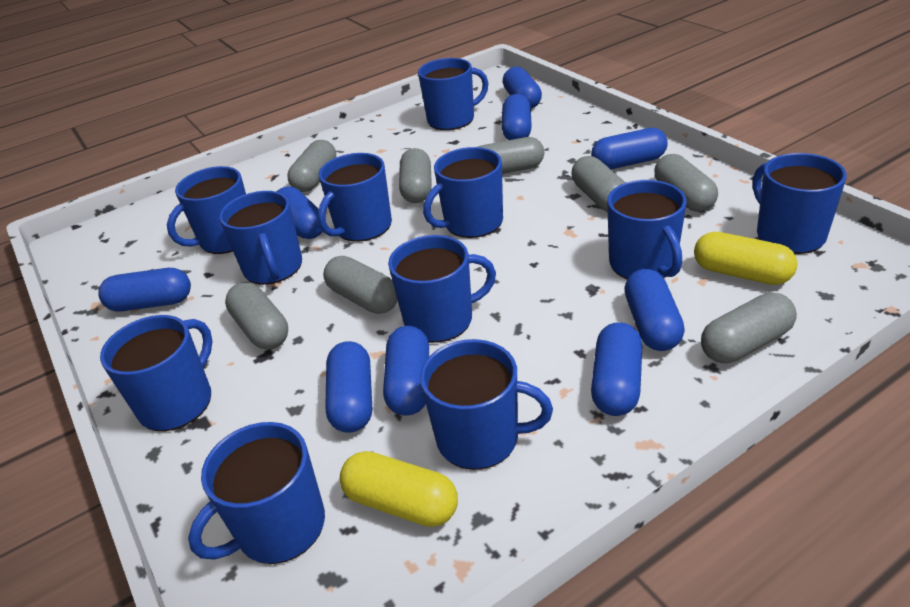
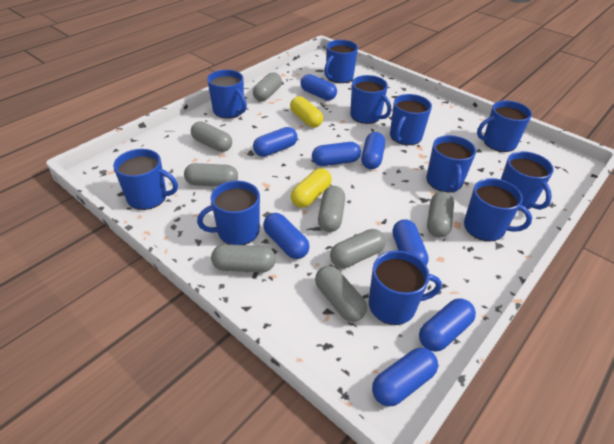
blue capsule: [98,268,191,312] [277,186,322,239] [325,341,372,433] [383,326,429,416] [502,94,532,140] [503,67,542,109] [591,128,667,169] [591,322,642,416] [625,269,685,351] = 9 -> [253,127,298,157] [263,213,309,259] [300,74,337,100] [312,142,361,166] [361,132,385,169] [372,348,438,407] [393,219,429,266] [419,298,476,352] = 8

